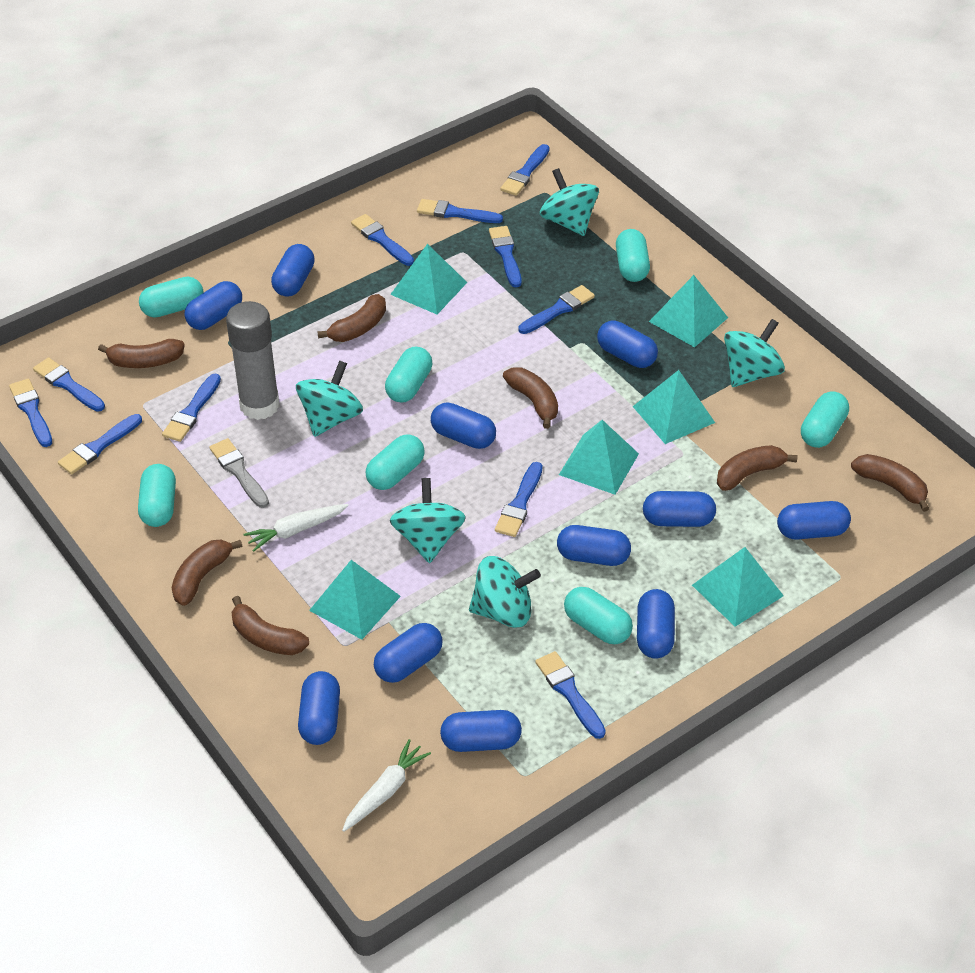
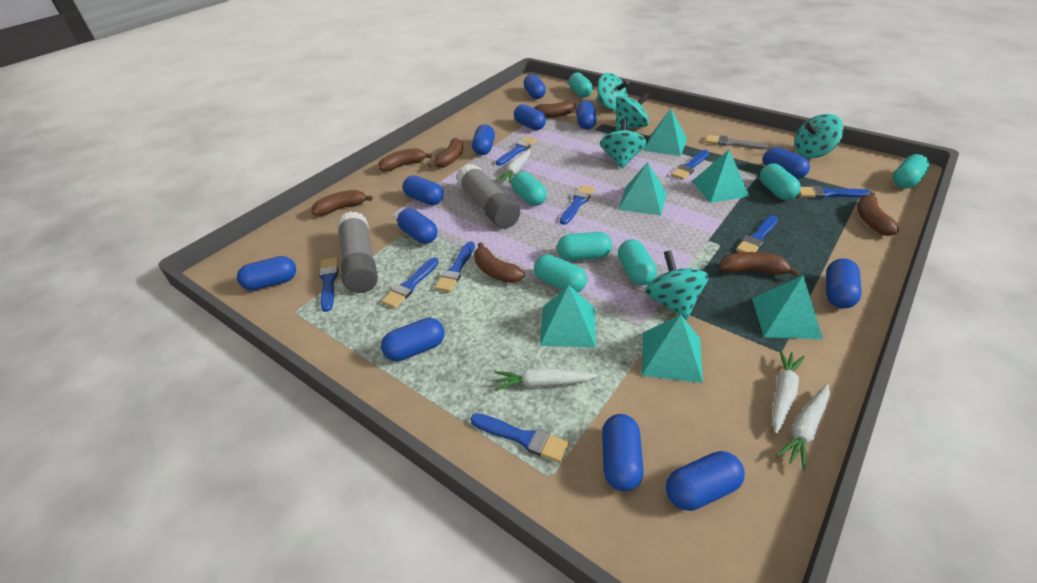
blue brush: [9,379,52,447] [33,357,105,412] [58,414,142,474] [162,374,221,442] [351,214,414,266] [417,199,503,223] [489,226,522,288] [495,462,543,537] [500,144,550,196] [518,285,595,334] [535,651,606,739] = 11 -> [319,257,339,312] [381,257,439,308] [435,241,475,292] [470,413,569,463] [496,137,537,166] [560,185,595,225] [671,150,709,180] [736,215,778,252] [799,186,871,198] = 9
blue capsule: [184,281,242,330] [271,244,315,297] [298,671,340,745] [374,623,443,683] [431,402,496,449] [440,710,522,752] [557,525,631,566] [597,321,658,368] [637,589,675,658] [643,491,716,527] [777,501,851,540] = 11 -> [237,256,296,291] [381,318,445,361] [397,208,438,244] [403,176,443,205] [472,124,495,155] [514,104,546,130] [524,74,546,99] [576,101,597,130] [602,414,644,491] [666,451,745,511] [763,147,810,179] [826,258,862,309] = 12
grey glue stick: [226,301,280,420] = 1 -> [337,211,378,293] [456,164,520,229] = 2
white carrot: [244,504,349,552] [342,739,431,832] = 2 -> [495,368,597,391] [496,149,531,183] [772,349,805,434] [776,384,830,470] = 4

